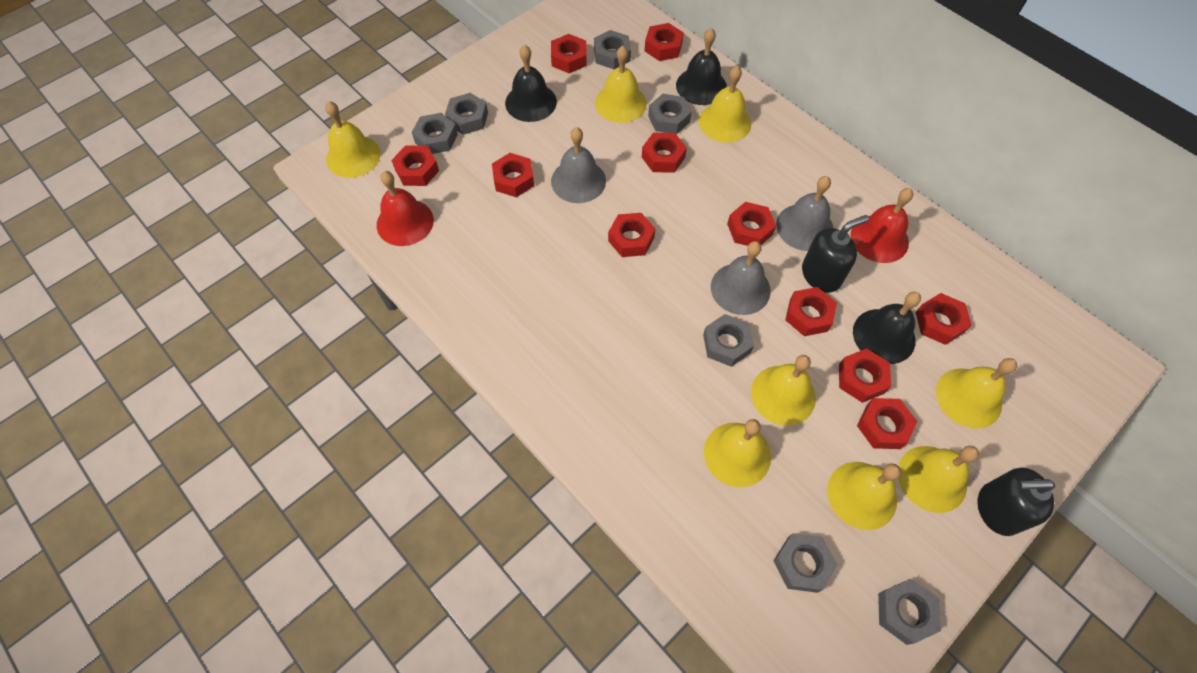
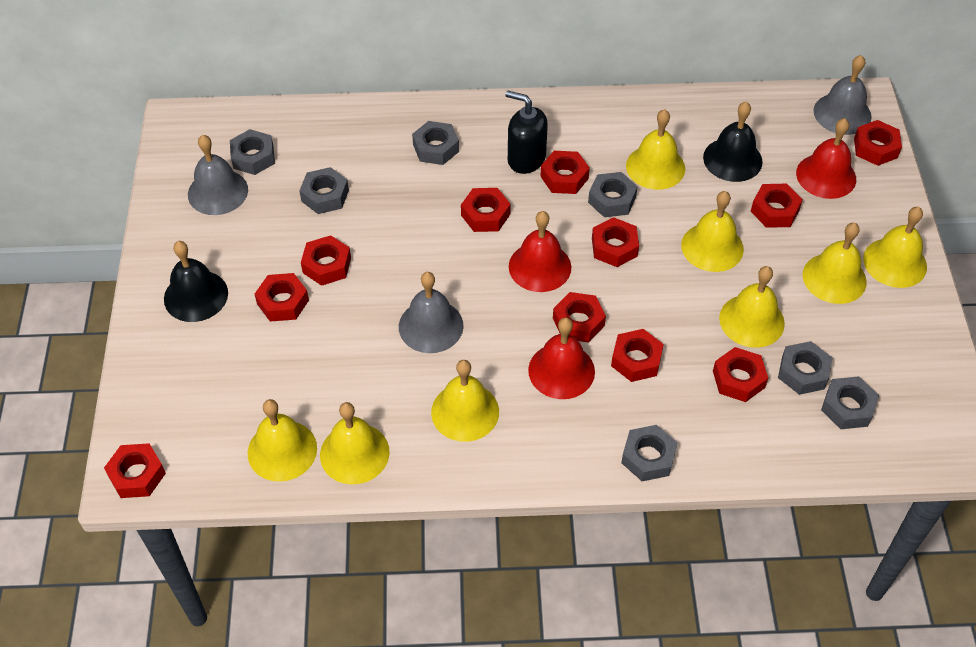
black bell: [505,45,557,122] [676,28,727,105] [853,292,921,364] = 3 -> [164,241,228,322] [703,102,763,182] = 2
black soap dispenser: [802,215,869,293] [978,467,1055,536] = 2 -> [505,90,548,174] = 1
red bell: [377,171,434,246] [850,188,913,263] = 2 -> [509,211,571,292] [528,317,595,399] [796,118,856,199] = 3

